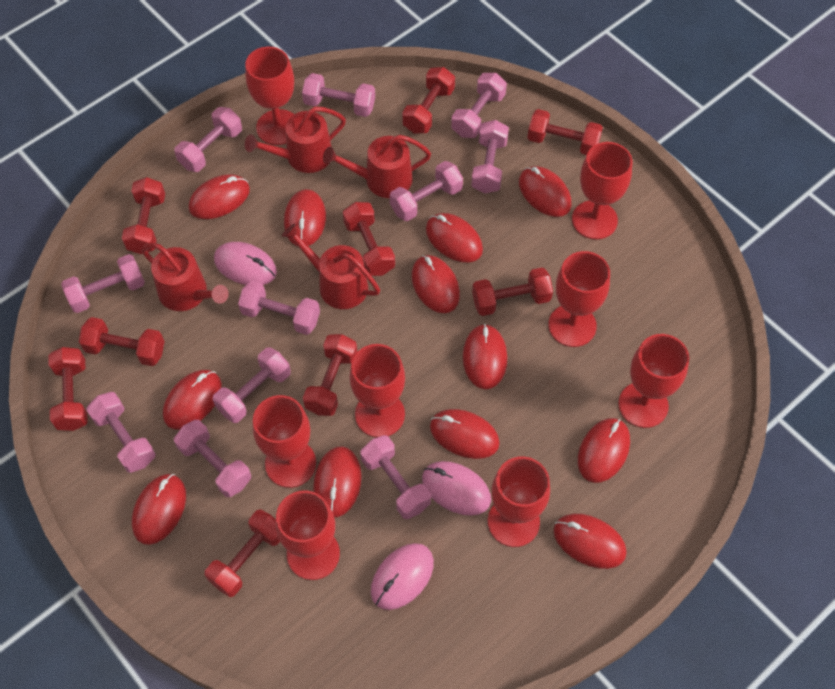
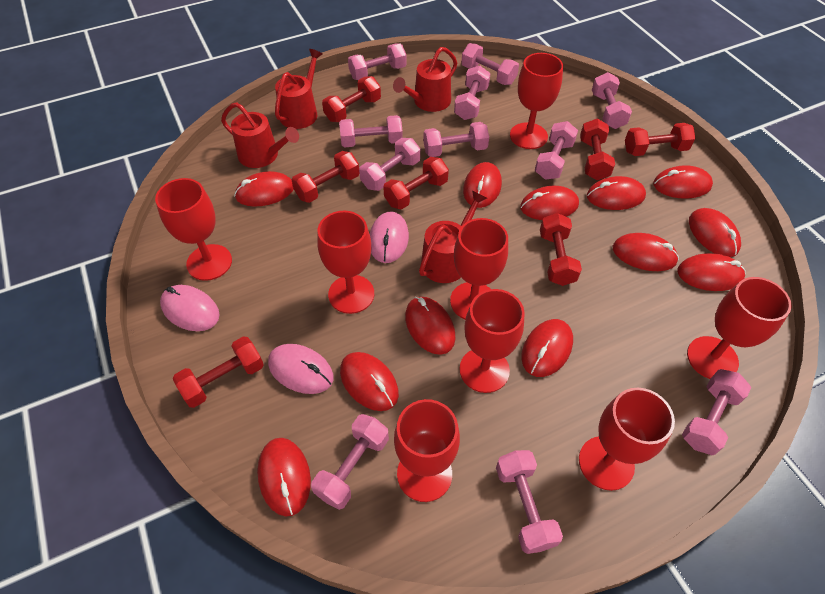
red dumbbell: [48,347,88,431] [79,317,165,366] [122,177,165,254] [205,509,280,597] [303,334,357,416] [343,202,395,276] [402,67,455,133] [472,268,553,316] [527,109,603,155] = 9 -> [173,336,264,408] [292,151,359,203] [322,76,381,122] [383,157,449,210] [540,213,582,286] [580,119,615,180] [625,123,696,156] = 7

